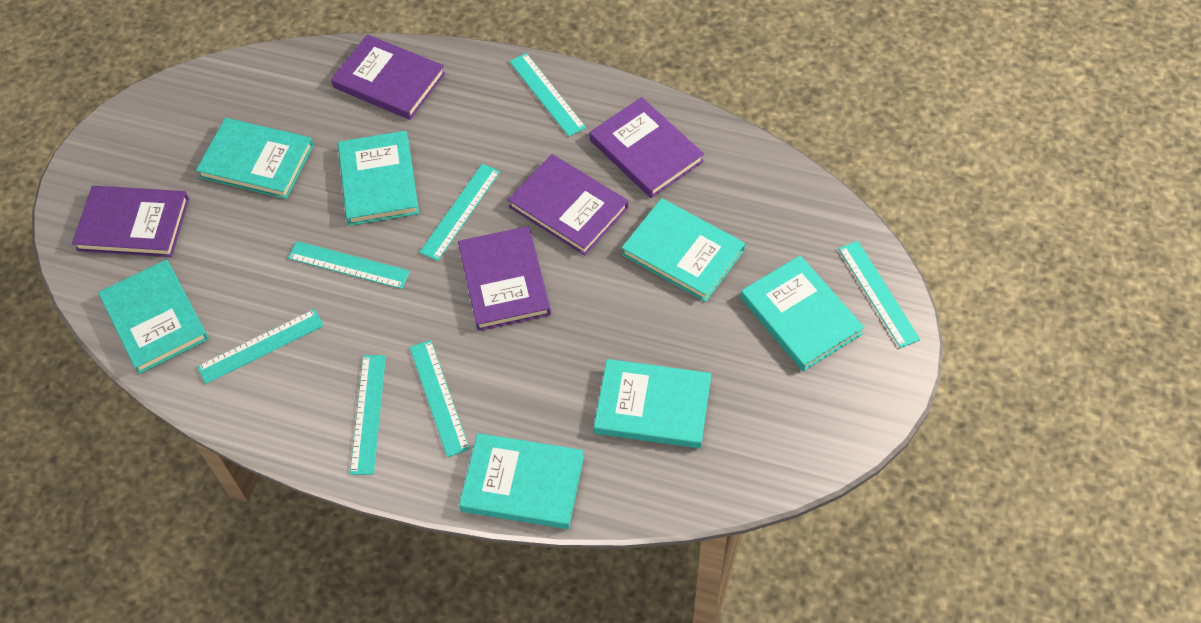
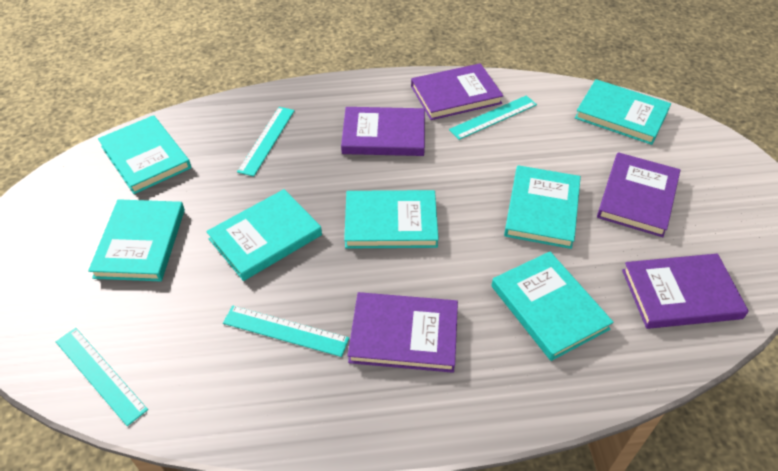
turquoise ruler: [197,309,324,384] [288,241,410,289] [350,355,386,475] [410,340,470,457] [420,164,500,261] [509,53,586,137] [839,241,920,348] = 7 -> [56,328,148,426] [223,305,349,357] [237,107,295,176] [449,96,537,140] = 4

